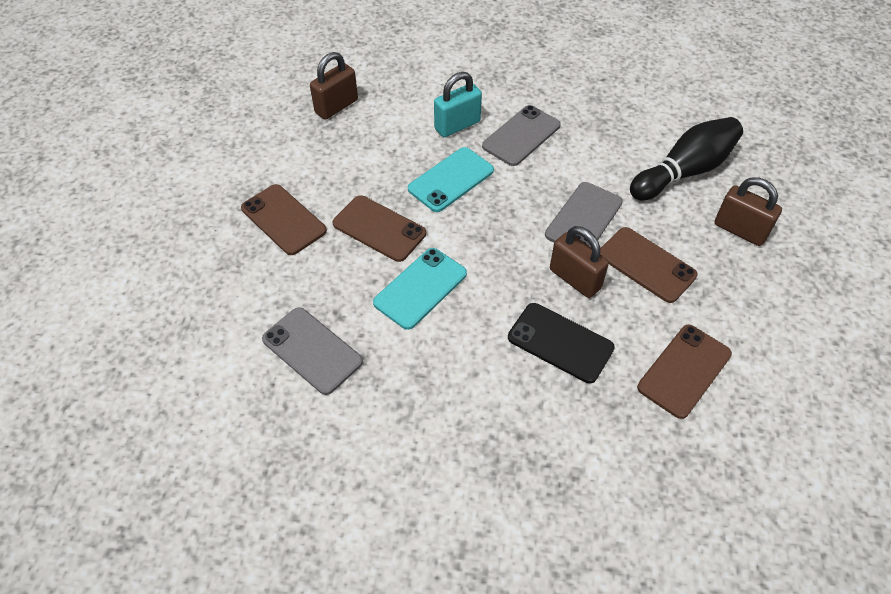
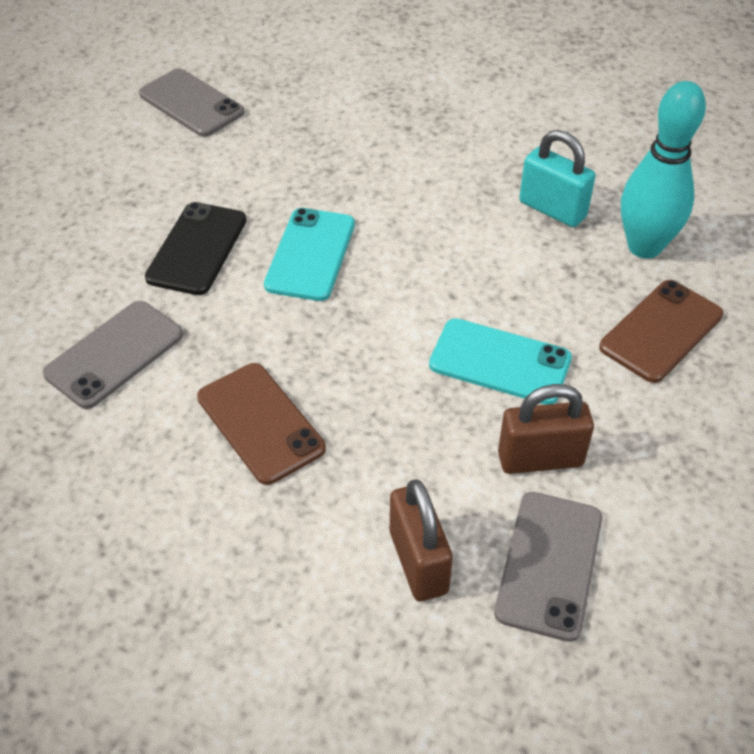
black bowling pin: [630,117,743,201] = 1 -> none = 0
brown padlock: [310,52,358,120] [550,226,609,298] [714,177,782,246] = 3 -> [390,479,453,601] [498,384,594,474] = 2
brown phone: [241,184,327,255] [332,195,426,262] [600,227,698,303] [637,325,732,419] = 4 -> [197,363,326,485] [599,280,723,383] = 2
turquoise bowling pin: none = 0 -> [621,81,706,259] = 1

